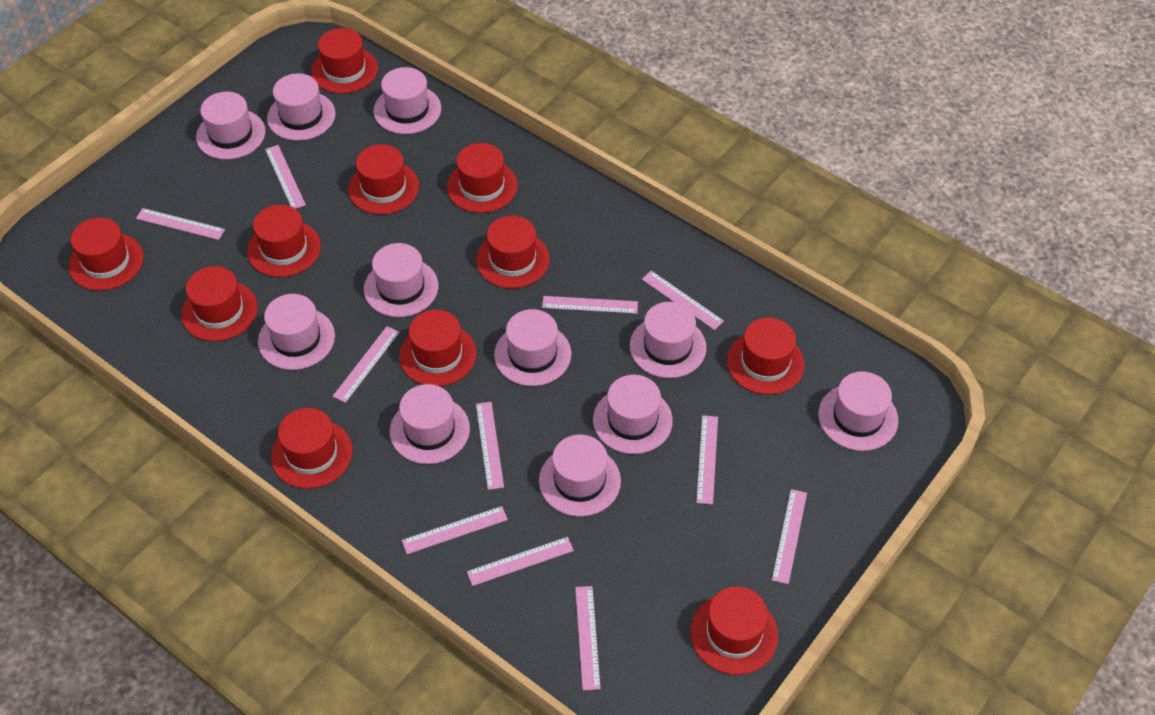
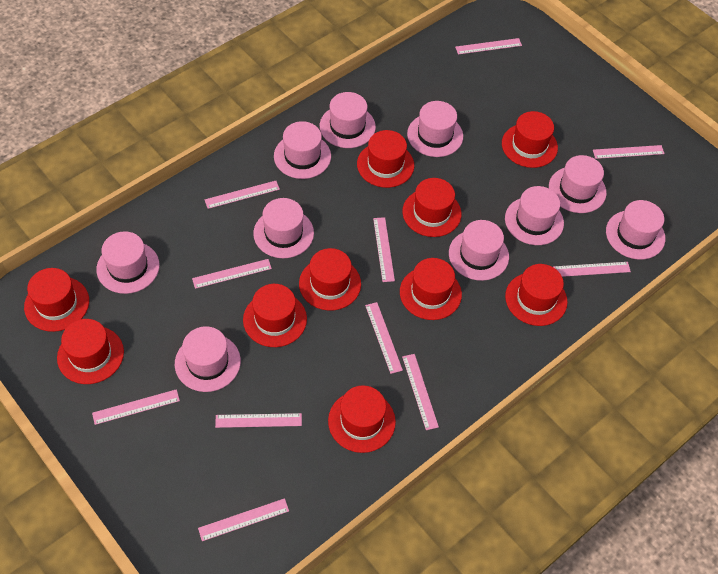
pink hat: [196,92,266,160] [258,294,335,370] [267,73,336,141] [364,243,438,317] [373,67,441,134] [390,384,470,464] [494,309,571,386] [539,434,621,517] [593,375,673,454] [630,302,707,378] [818,371,898,451] = 11 -> [96,231,160,294] [175,326,241,392] [253,198,314,258] [274,121,331,179] [320,92,376,148] [407,101,463,157] [449,220,509,281] [505,186,564,245] [549,155,606,213] [606,200,665,260] = 10
red hat: [69,217,144,291] [181,266,258,341] [247,205,321,277] [271,408,352,489] [311,28,378,94] [348,144,419,215] [399,310,477,386] [447,143,517,213] [476,215,550,289] [690,586,778,675] [727,318,805,395] = 11 -> [24,268,89,332] [57,319,124,384] [243,284,307,347] [299,248,361,311] [328,385,396,453] [357,130,414,188] [400,258,462,320] [402,178,461,237] [502,111,558,168] [505,264,568,326] = 10

